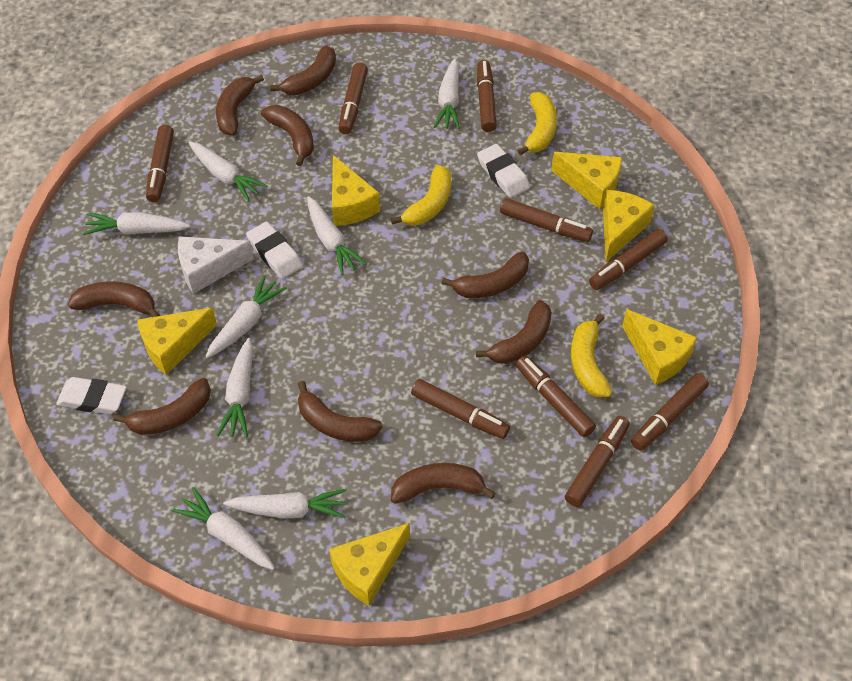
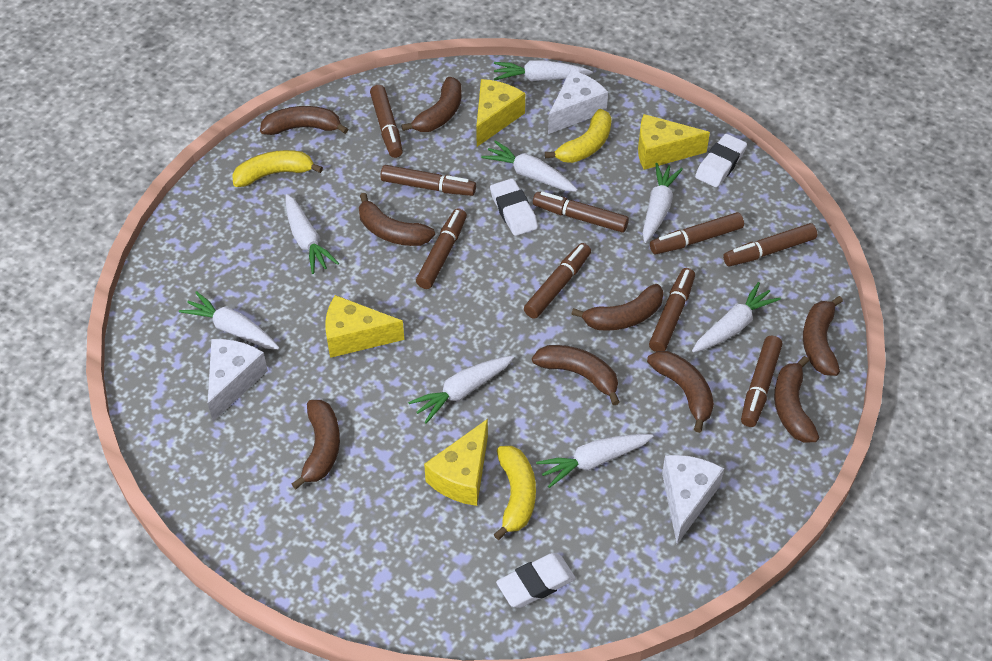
white cheese: [178,236,254,294] = 1 -> [208,339,268,421] [548,70,608,134] [662,455,724,544] = 3
yellow cheese: [137,308,217,375] [329,523,410,606] [332,155,380,226] [551,152,622,209] [603,190,655,262] [622,309,697,385] = 6 -> [325,295,404,358] [424,419,488,506] [476,79,525,147] [638,114,710,170] = 4

